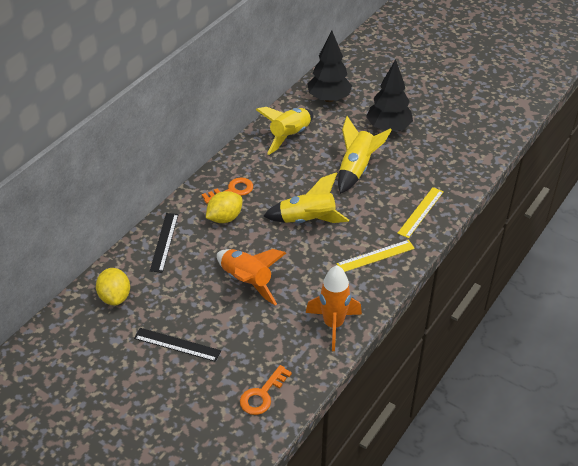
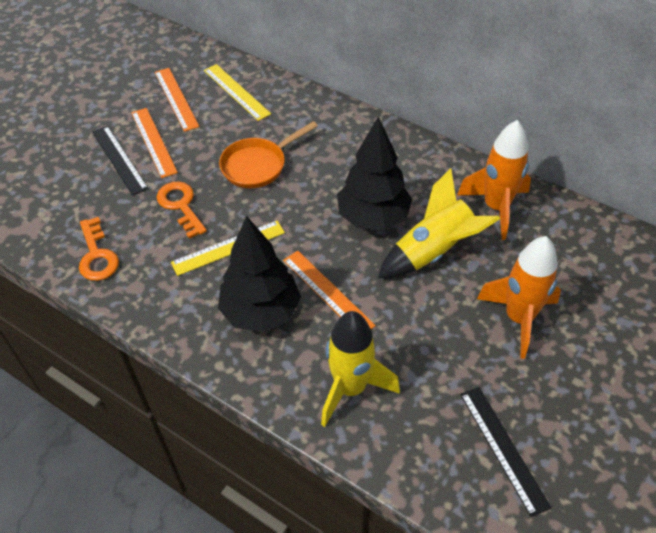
orange pan: none = 0 -> [219,121,318,189] = 1
orange ruler: none = 0 -> [131,108,178,178] [155,68,200,132] [283,251,376,329] = 3
yellow lemon: [96,268,130,306] [206,191,242,223] = 2 -> none = 0
yellow rocket: [256,107,313,155] [263,172,349,223] [338,116,392,194] = 3 -> [321,311,400,427] [378,168,500,278] = 2

